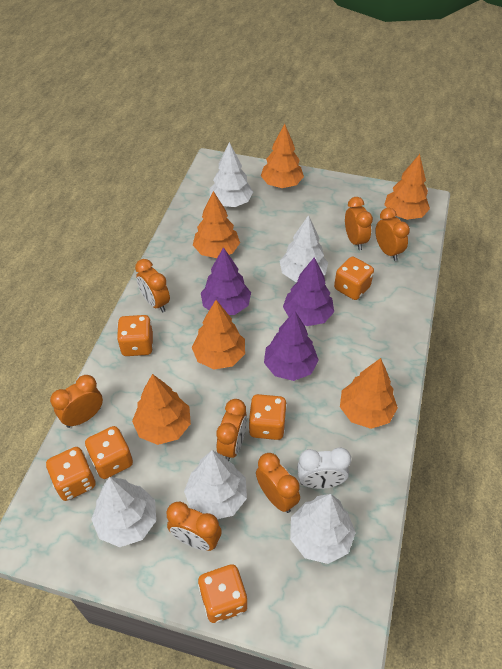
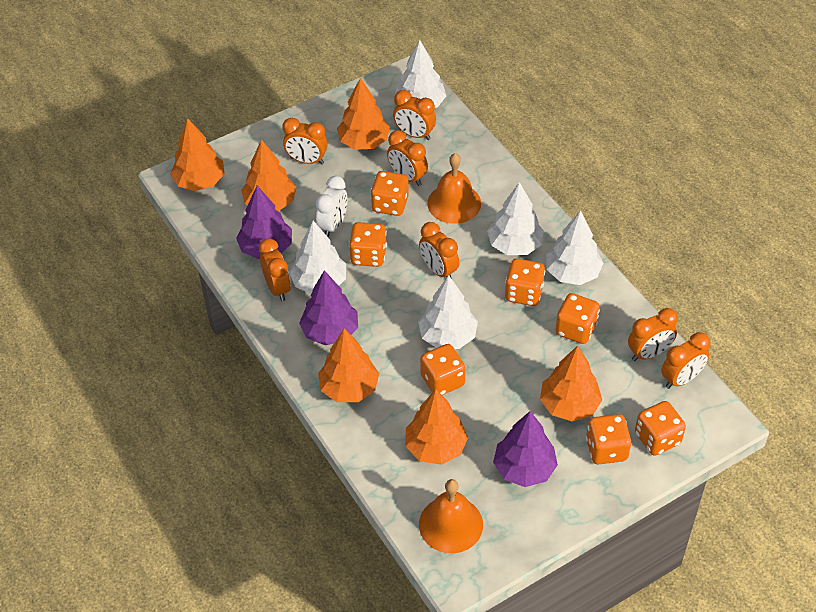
orange bell: none = 0 -> [419,479,483,553] [427,153,481,224] = 2
orange dice: [46,447,96,501] [85,426,133,479] [117,315,153,356] [198,564,247,623] [248,394,287,440] [334,256,374,300] = 6 -> [349,222,387,267] [370,171,409,216] [420,344,466,395] [505,258,545,306] [555,293,600,344] [586,414,631,464] [635,401,686,456] = 7

